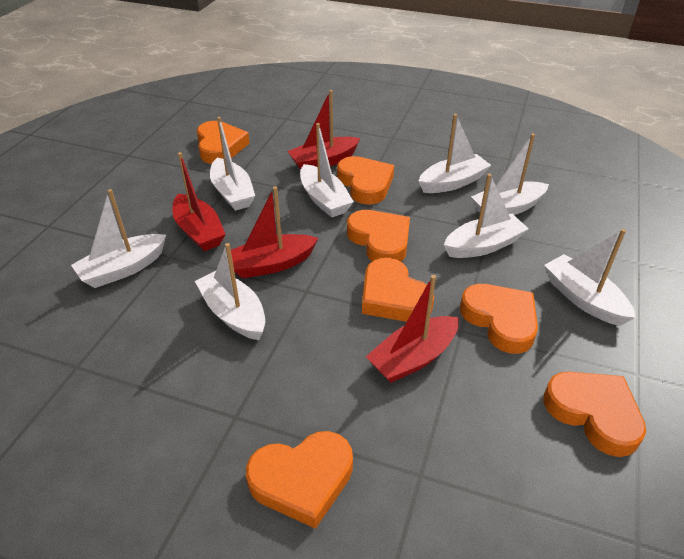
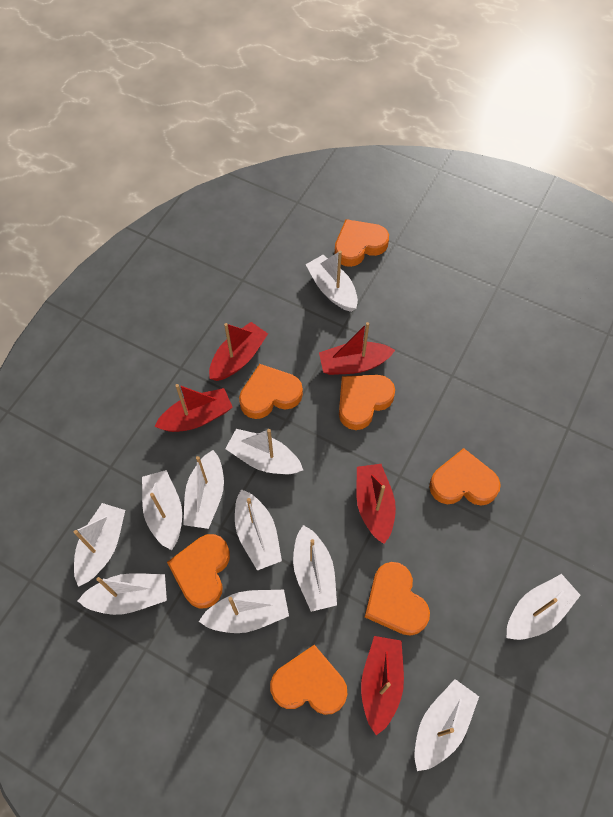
red boat: [172,152,226,251] [231,186,318,278] [287,90,360,169] [366,275,459,383] = 4 -> [154,384,233,432] [209,322,268,381] [319,322,395,375] [356,464,396,544] [361,636,404,735] = 5
white boat: [71,189,166,288] [195,243,265,340] [210,117,255,211] [300,123,354,218] [419,114,491,193] [444,174,528,258] [471,134,549,215] [544,229,636,326] = 8 -> [74,503,125,587] [78,573,167,615] [142,470,182,550] [183,450,224,529] [199,590,289,633] [225,429,303,474] [235,489,282,570] [293,525,337,612] [305,250,358,312] [414,679,479,771] [507,574,581,640] = 11

